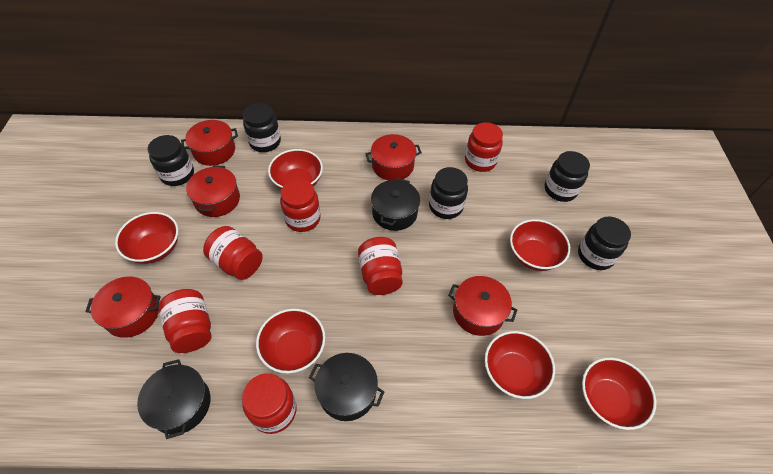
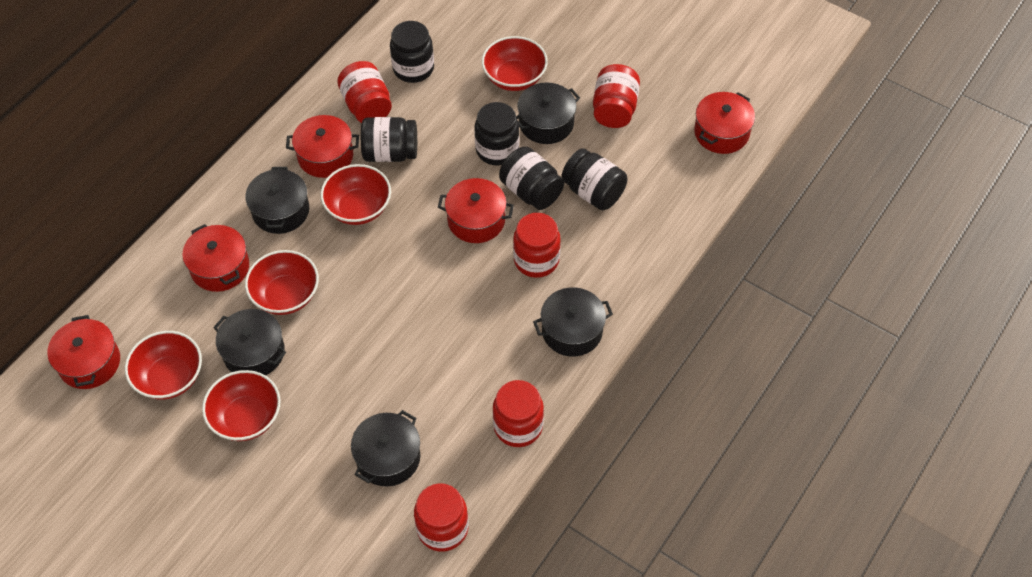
black pot: [137,359,210,439] [309,353,384,421] [371,178,420,231] = 3 -> [213,309,286,375] [246,167,309,234] [351,410,420,486] [516,83,580,144] [533,287,613,357] = 5
red bowl: [115,212,178,264] [256,308,325,374] [268,149,323,189] [485,331,555,399] [510,219,570,271] [582,357,656,430] = 6 -> [125,331,202,400] [202,370,281,441] [245,250,319,315] [320,164,391,225] [482,36,548,91] = 5
red jar: [158,289,211,353] [203,226,263,280] [242,373,297,434] [280,179,321,232] [358,237,403,295] [465,122,503,172] = 6 -> [337,61,392,123] [414,483,468,552] [493,380,544,447] [513,213,561,278] [593,64,640,128] = 5

